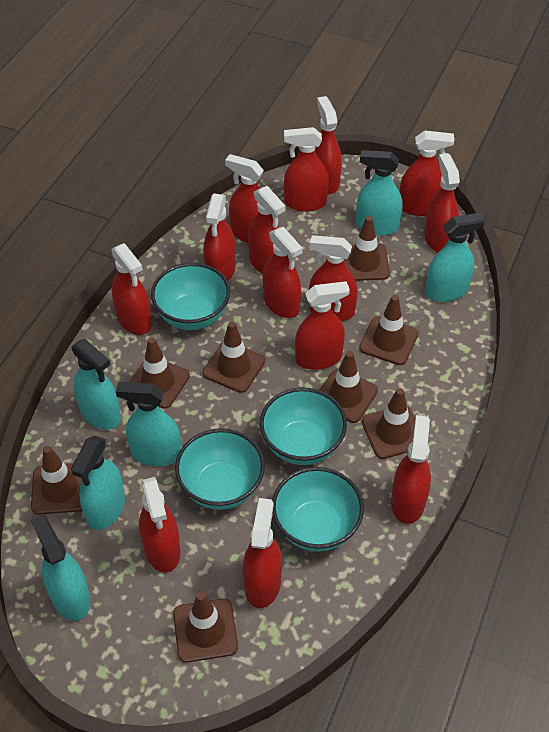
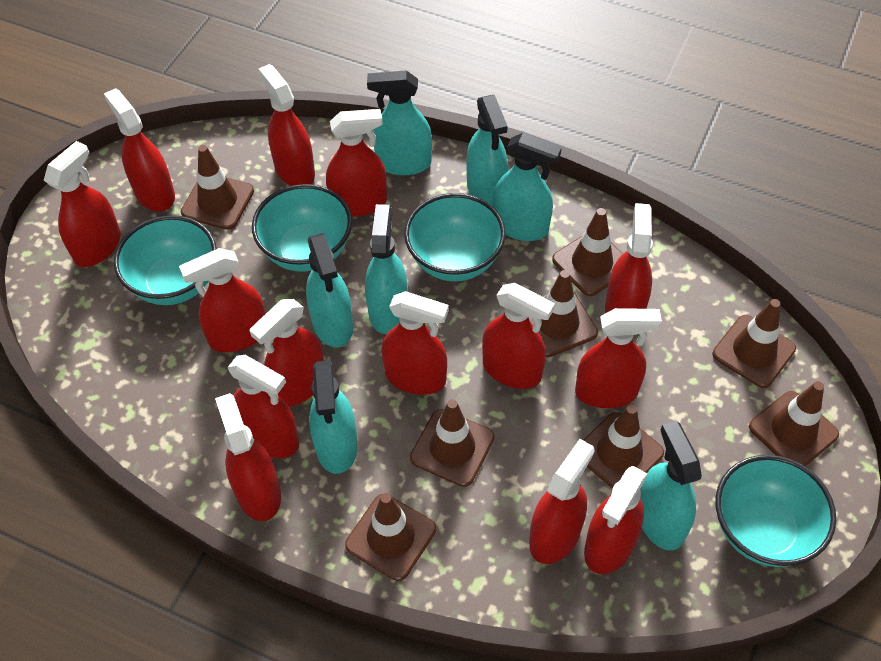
turquoise spray bottle: [31,514,91,621] [71,339,121,430] [71,436,125,530] [116,382,181,466] [356,150,402,236] [425,213,486,302] = 6 -> [306,233,353,347] [309,360,358,474] [365,204,408,334] [367,70,432,175] [466,95,508,207] [493,133,562,241] [640,421,702,551] = 7

